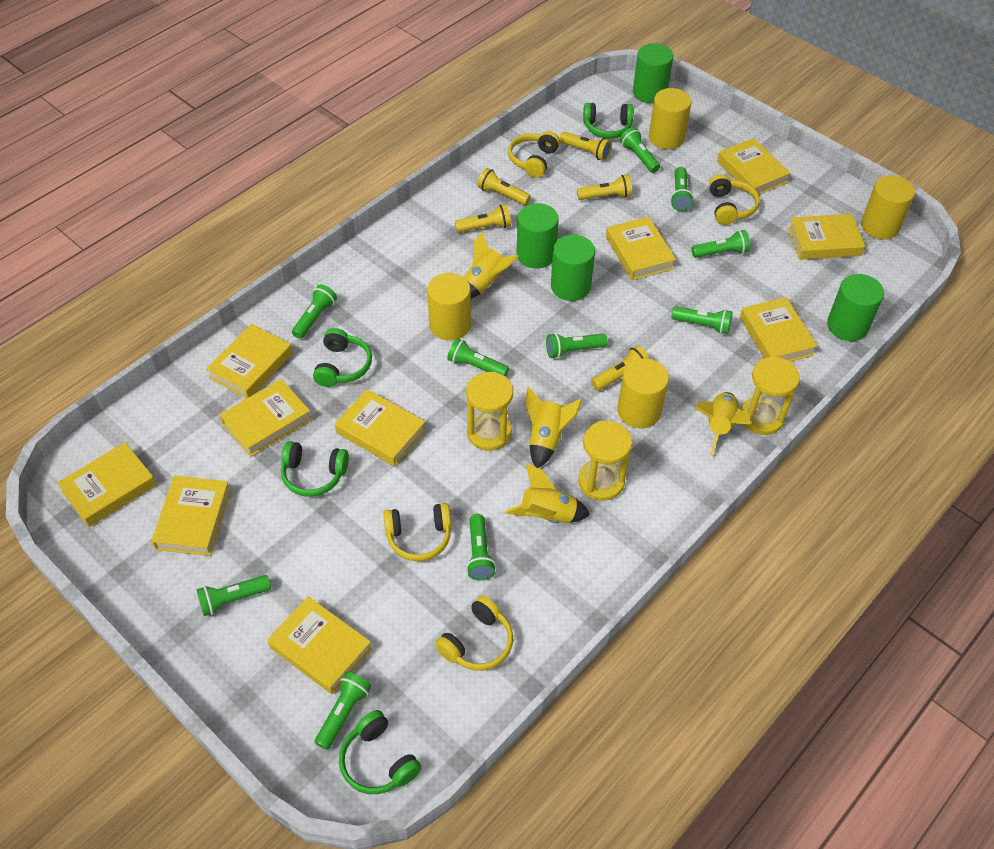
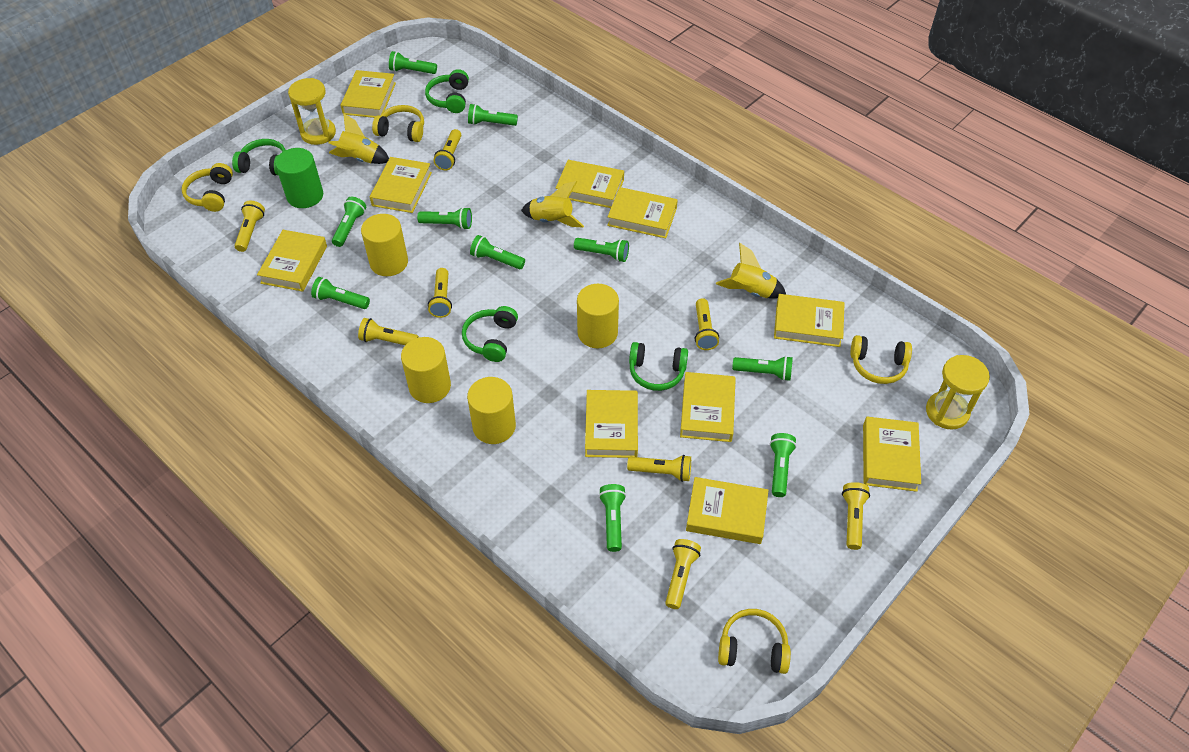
green cylinder: [516,203,559,269] [551,235,595,301] [633,43,673,103] [827,274,884,341] = 4 -> [275,148,323,208] = 1
yellow flashlight: [455,204,511,233] [477,168,531,205] [560,132,612,161] [577,175,632,200] [591,346,649,391] = 5 -> [234,201,265,252] [358,318,419,345] [428,268,452,318] [434,129,461,170] [627,455,691,482] [665,539,701,609] [695,298,719,350] [842,482,870,550] = 8
yellow hourglass: [466,372,513,451] [578,421,632,501] [741,356,800,435] = 3 -> [288,78,336,145] [926,355,990,430] = 2
yellow rocket: [464,231,518,299] [505,463,590,523] [525,386,583,468] [695,392,751,456] = 4 -> [329,113,389,164] [521,181,584,228] [716,243,786,299] = 3

